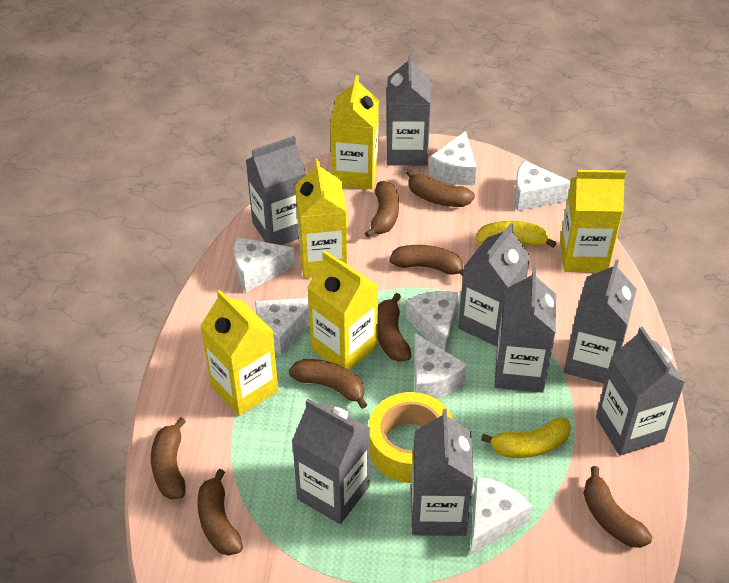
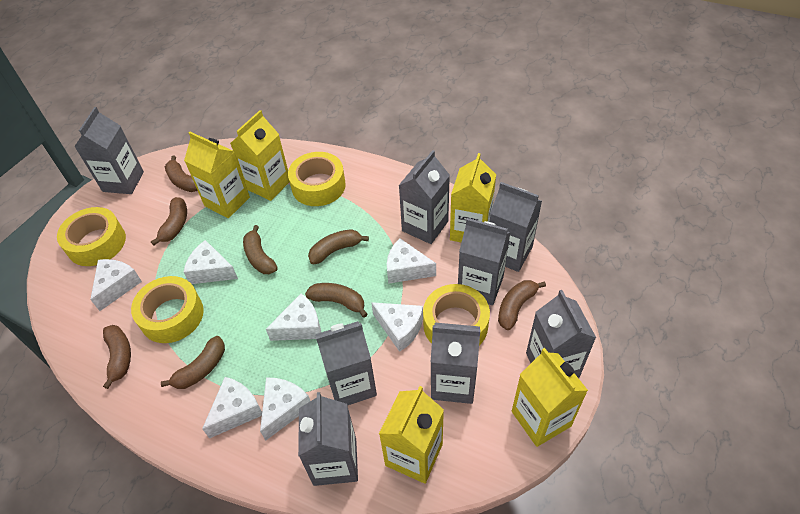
yellow banana: [476,221,556,248] [481,418,571,458] = 2 -> none = 0
yellow tape: [368,392,454,483] = 1 -> [57,207,126,266] [131,276,204,343] [288,152,346,206] [423,284,490,345] = 4

